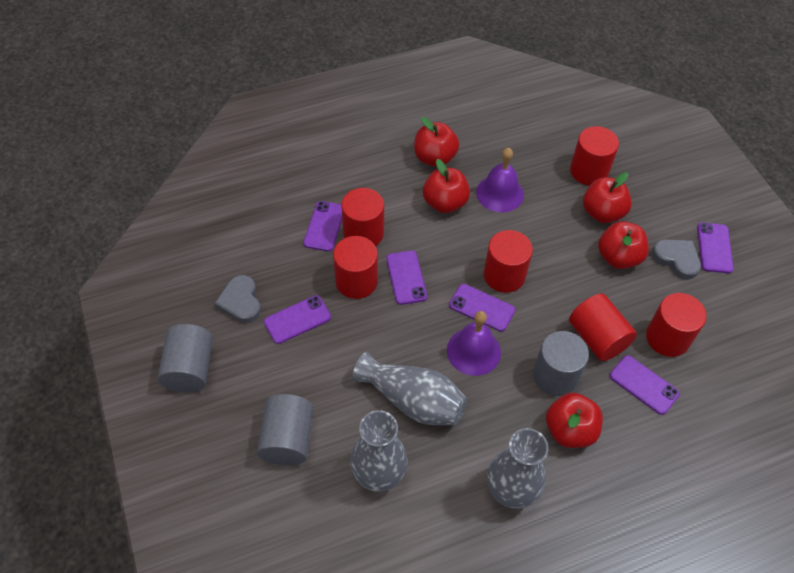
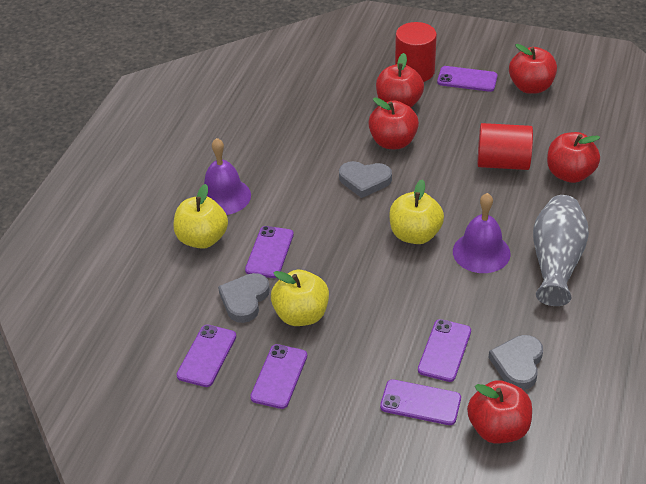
grey cylinder: [158,324,213,392] [257,394,313,465] [533,331,589,396] = 3 -> none = 0
grey heart: [215,275,261,323] [652,239,701,280] = 2 -> [218,273,270,323] [339,161,392,198] [488,335,543,390] = 3
grey vase: [350,410,407,491] [352,352,467,425] [487,428,549,509] = 3 -> [533,195,589,306] = 1
red cylinder: [333,236,378,299] [341,188,384,246] [484,230,533,293] [569,294,637,361] [570,126,619,186] [646,293,706,357] = 6 -> [395,22,437,82] [478,123,533,170] = 2
yellow apple: none = 0 -> [173,184,228,249] [271,270,329,326] [389,180,444,244] = 3

